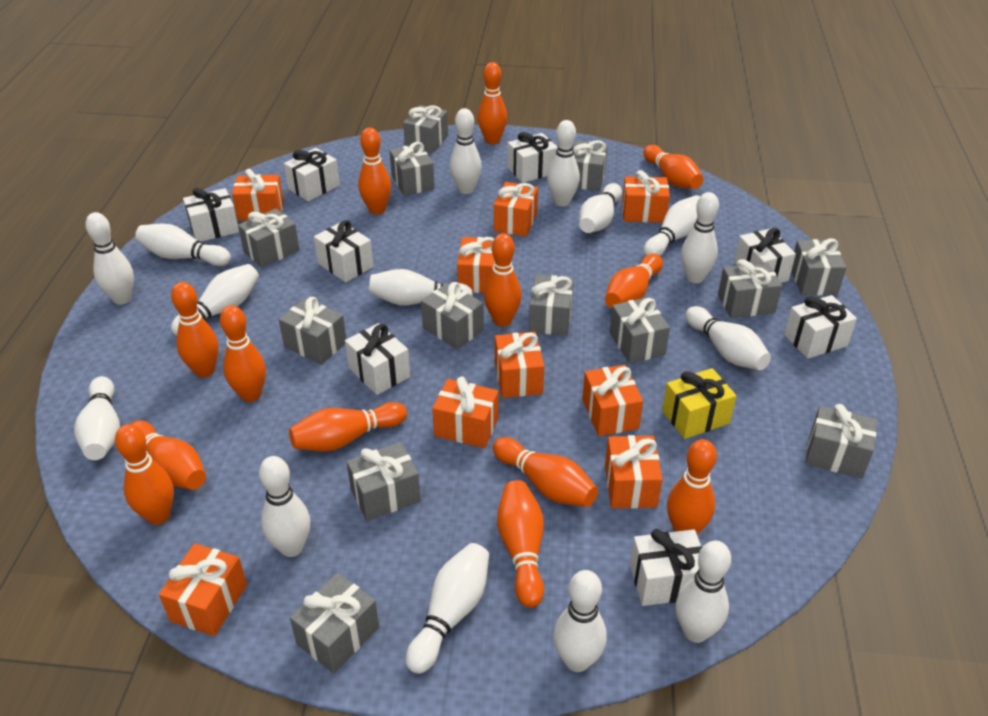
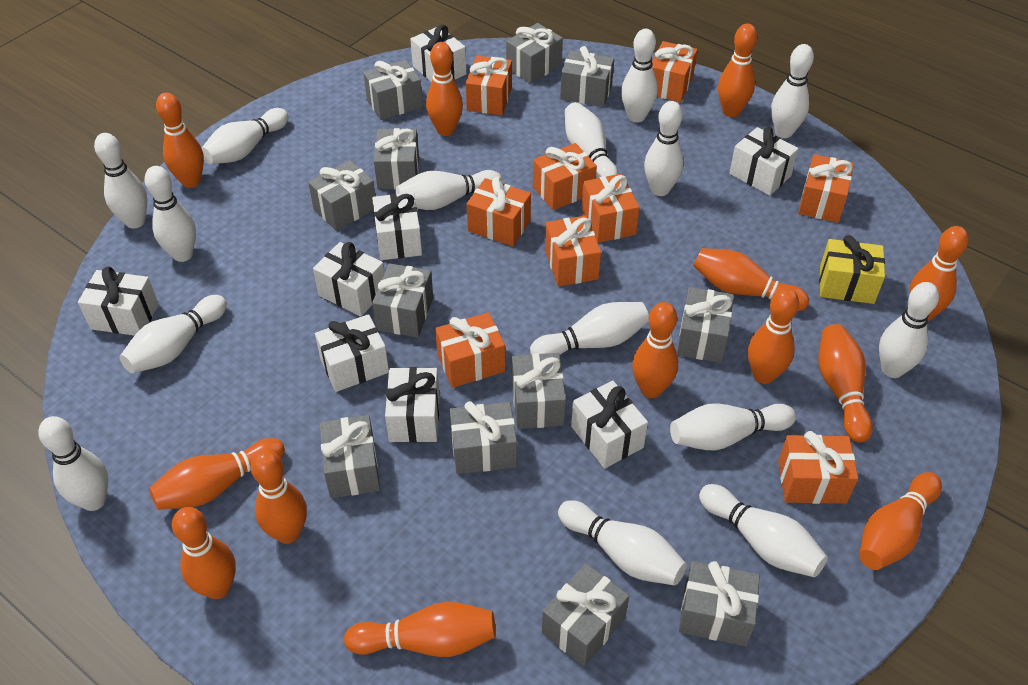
grey gift: [238,209,300,268] [279,297,346,365] [290,573,379,673] [346,442,421,521] [390,142,434,196] [403,105,448,154] [421,282,484,349] [529,275,574,336] [573,140,608,191] [609,297,670,364] [718,259,782,318] [791,239,846,295] [805,404,877,479] = 13 -> [308,160,375,231] [320,415,380,498] [363,59,423,120] [372,263,433,338] [374,128,419,189] [450,401,517,474] [506,23,563,84] [512,353,566,429] [542,563,629,667] [560,46,614,107] [677,287,734,363] [679,561,760,646] = 12

